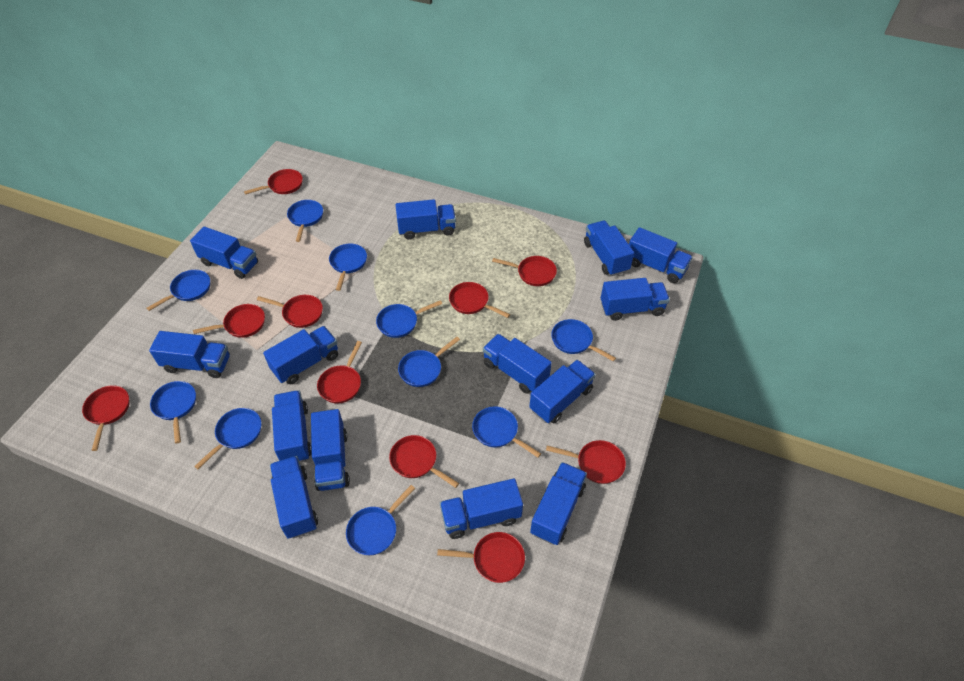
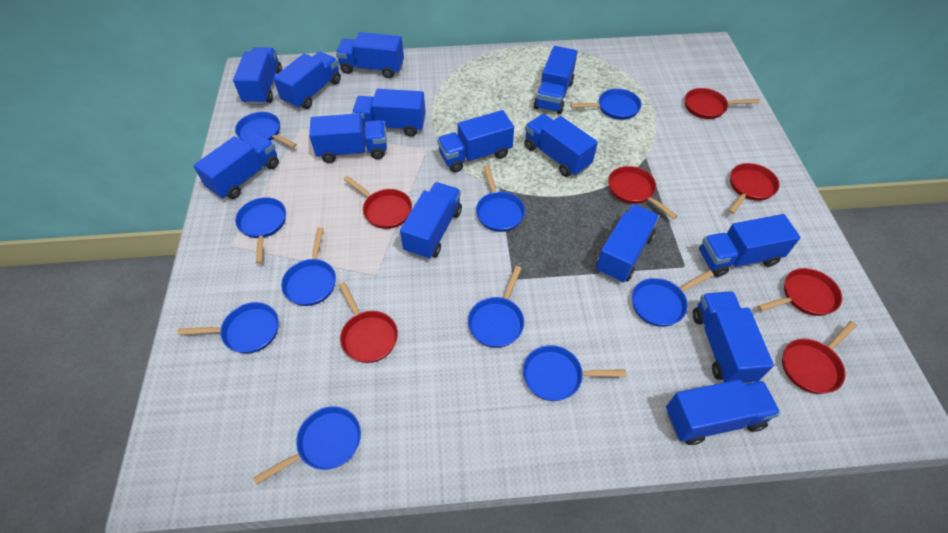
red pan: [82,385,130,451] [193,304,265,338] [244,169,303,194] [257,295,323,328] [317,341,362,403] [389,435,459,488] [437,532,525,583] [449,282,510,318] [492,256,557,286] [546,440,626,484] = 10 -> [339,282,398,363] [344,176,412,229] [608,166,678,219] [685,88,760,119] [728,163,780,214] [758,268,842,316] [782,321,857,394] = 7

